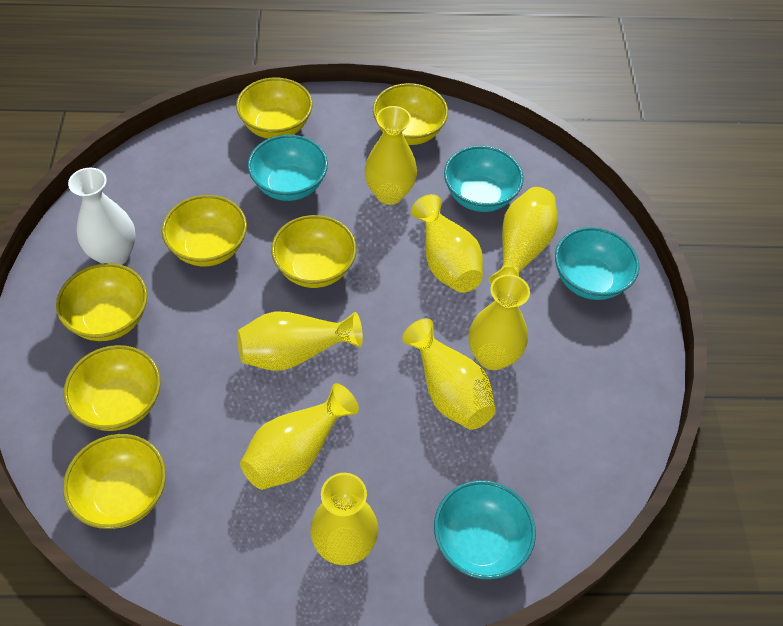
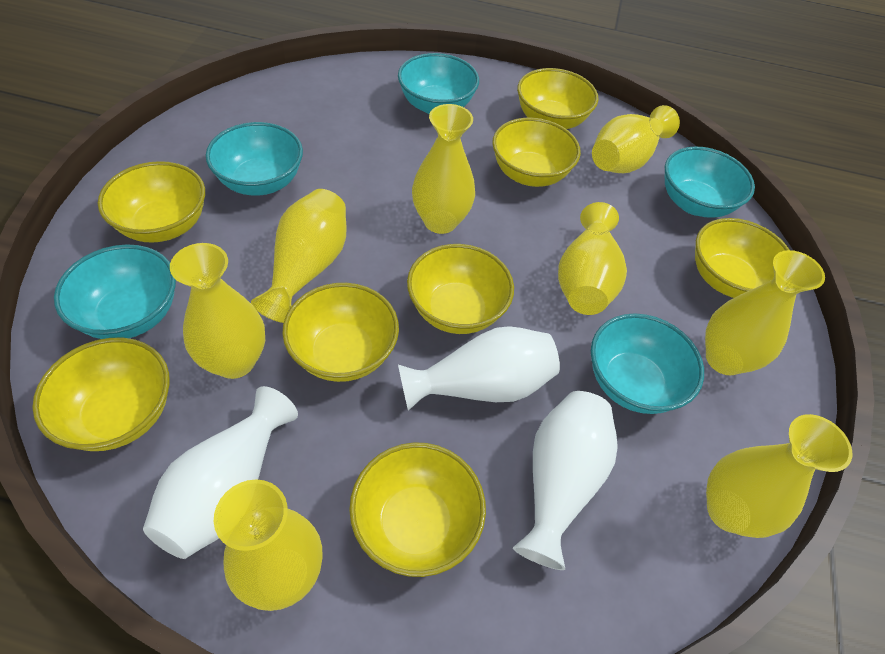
turquoise bowl: [248,135,328,201] [434,480,536,580] [444,146,523,212] [555,227,639,300] = 4 -> [54,244,176,339] [206,122,303,196] [398,53,479,114] [591,313,704,414] [665,146,755,218] = 5
white vase: [68,168,136,265] = 1 -> [143,386,298,559] [398,326,560,411] [513,391,618,570] = 3
yellow bowl: [56,263,148,341] [63,434,166,529] [64,345,161,431] [162,195,247,266] [236,78,313,139] [271,215,357,288] [373,83,448,145] = 7 -> [32,338,170,451] [98,161,205,243] [282,283,399,382] [349,442,486,577] [407,244,514,334] [492,118,581,187] [517,68,598,129] [695,218,789,298] = 8

